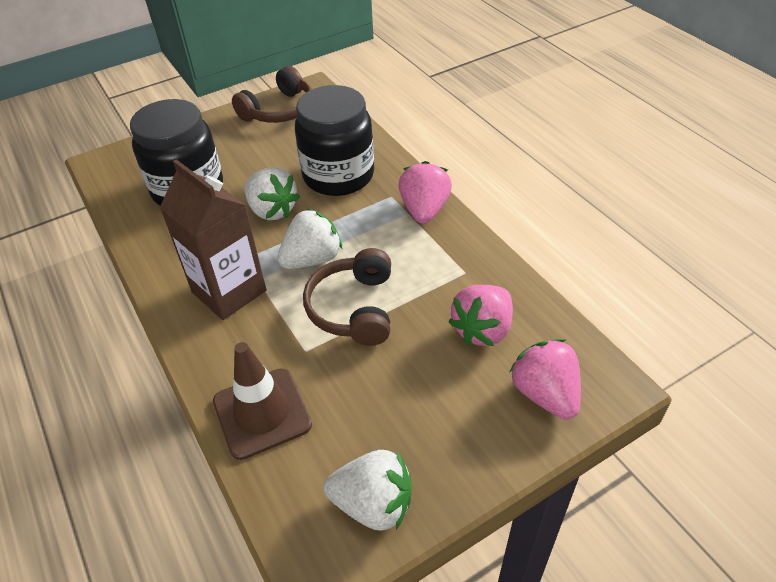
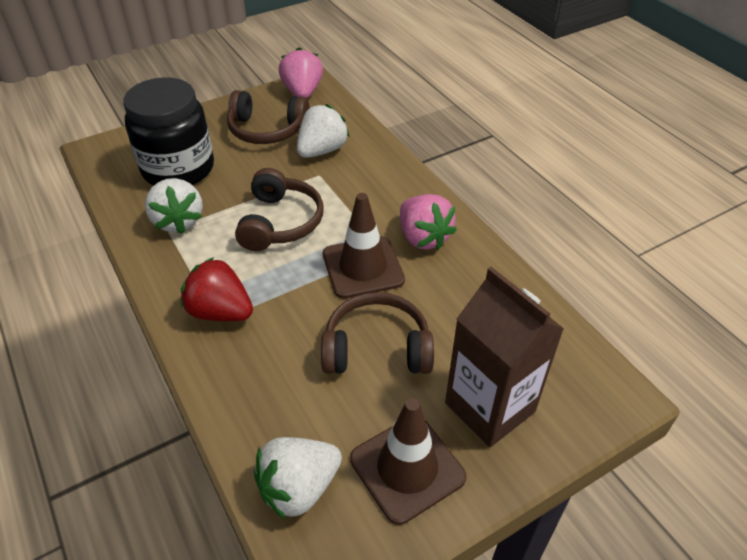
black jar: [130,99,223,206] [295,85,374,196] = 2 -> [123,77,214,186] = 1
brown headphones: [232,66,312,123] [303,248,391,346] = 2 -> [227,90,310,144] [235,168,323,251] [321,292,434,374] = 3
brown traffic cone: [213,342,312,460] = 1 -> [323,193,405,299] [350,398,467,525] = 2
pink strawberry: [398,161,452,224] [448,285,513,346] [510,339,581,420] = 3 -> [279,47,323,98] [400,194,457,250] = 2
red strawberry: none = 0 -> [181,257,253,321] = 1

